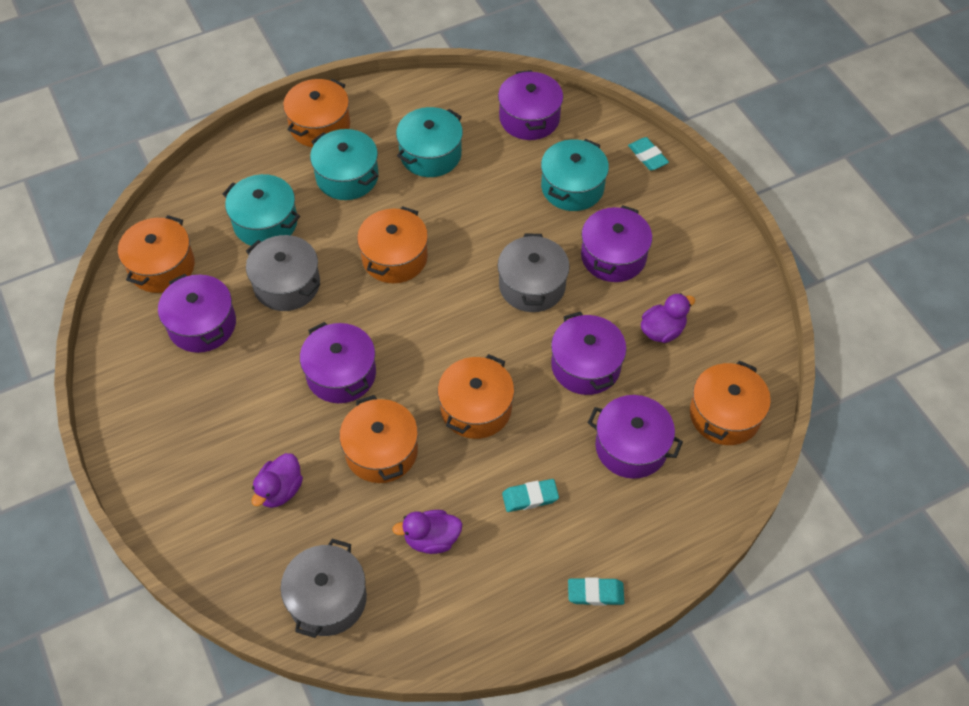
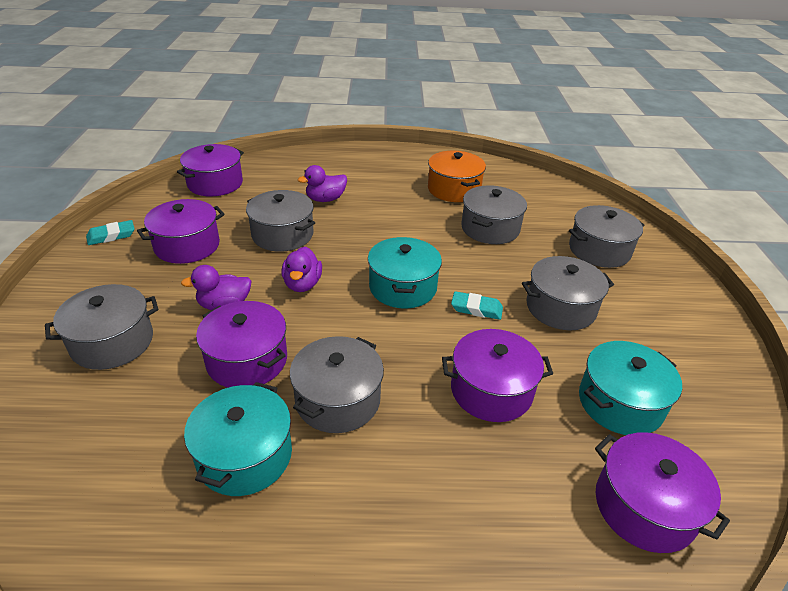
grey pot: [246,235,320,311] [281,539,367,638] [498,234,570,312] = 3 -> [45,284,158,370] [246,190,315,252] [290,336,384,433] [461,185,527,244] [522,256,614,330] [569,205,645,268] = 6
orange pot: [118,215,195,293] [283,79,350,147] [339,395,418,483] [357,206,428,283] [438,354,514,439] [690,360,771,445] = 6 -> [428,151,486,202] = 1
purple pot: [158,274,236,353] [300,322,376,403] [498,70,563,140] [551,311,626,395] [581,205,652,282] [588,395,683,479] = 6 -> [137,199,225,264] [177,144,244,196] [196,301,287,388] [442,329,553,422] [595,432,730,553] = 5
turquoise eraser: [502,479,559,512] [568,577,624,606] [628,137,669,171] = 3 -> [86,220,135,245] [451,291,503,320] = 2
turquoise pot: [222,174,300,246] [310,129,379,200] [396,107,463,177] [541,139,609,211] = 4 -> [184,382,292,496] [368,237,442,309] [579,341,682,435] = 3

